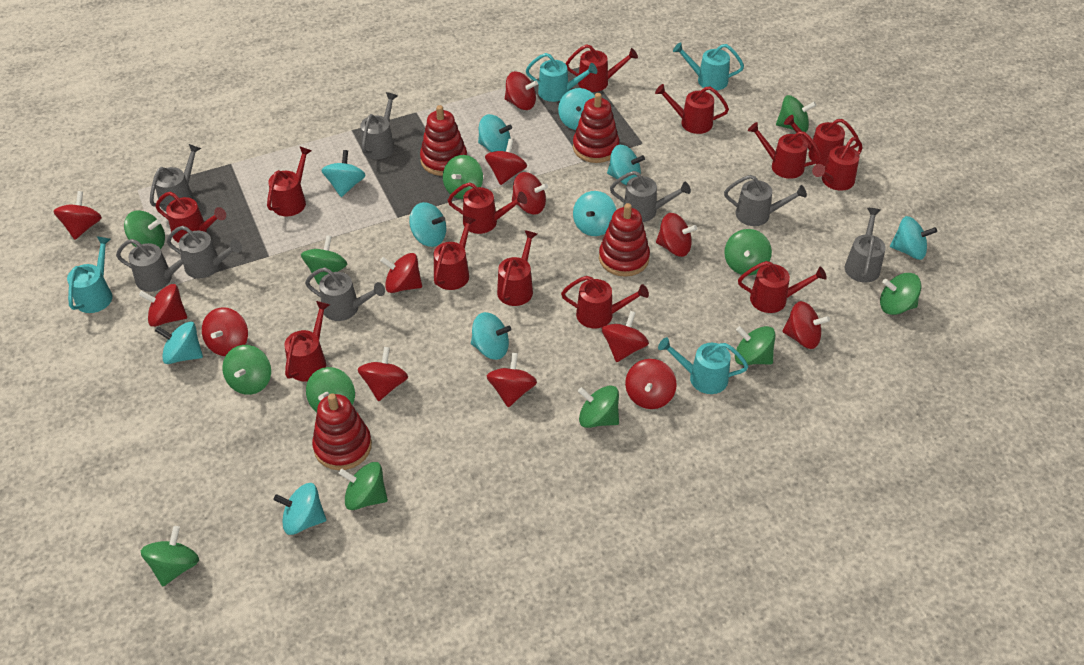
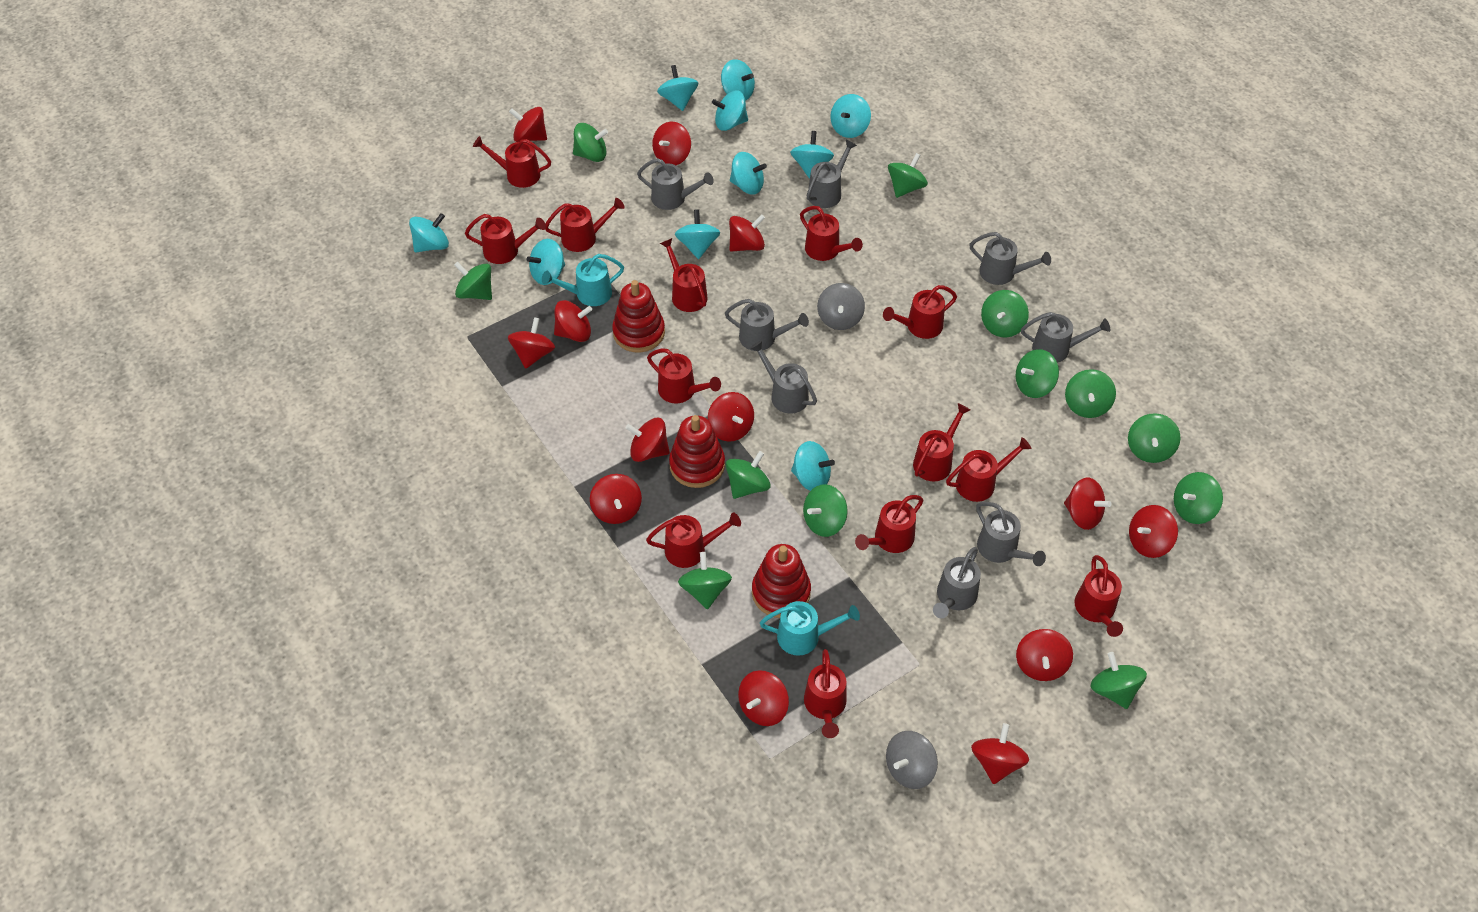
grey spinning top: none = 0 -> [817,283,865,330] [886,731,938,789] = 2
red stacking toy: [312,393,372,470] [420,105,467,176] [573,93,619,163] [599,203,650,277] = 4 -> [612,280,665,353] [669,415,725,488] [752,544,811,618] = 3
turquoise watering can: [67,236,113,313] [526,53,597,102] [658,337,748,394] [673,42,744,90] = 4 -> [542,254,624,306] [760,601,860,656] = 2

